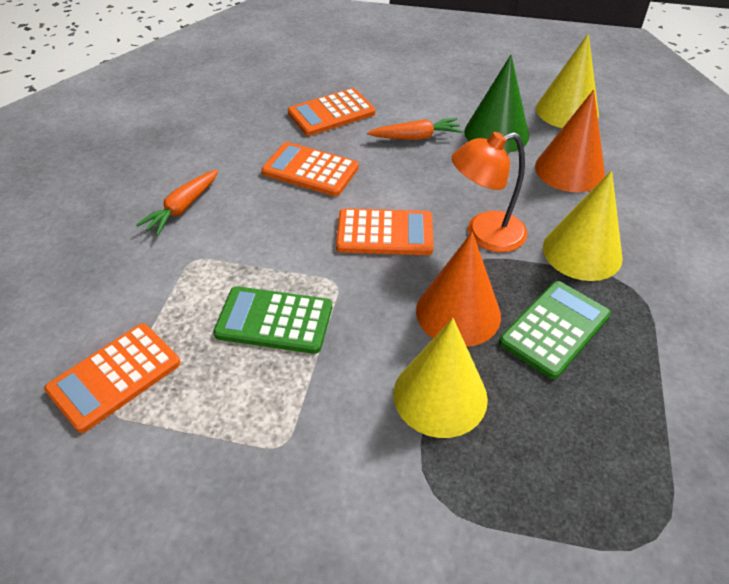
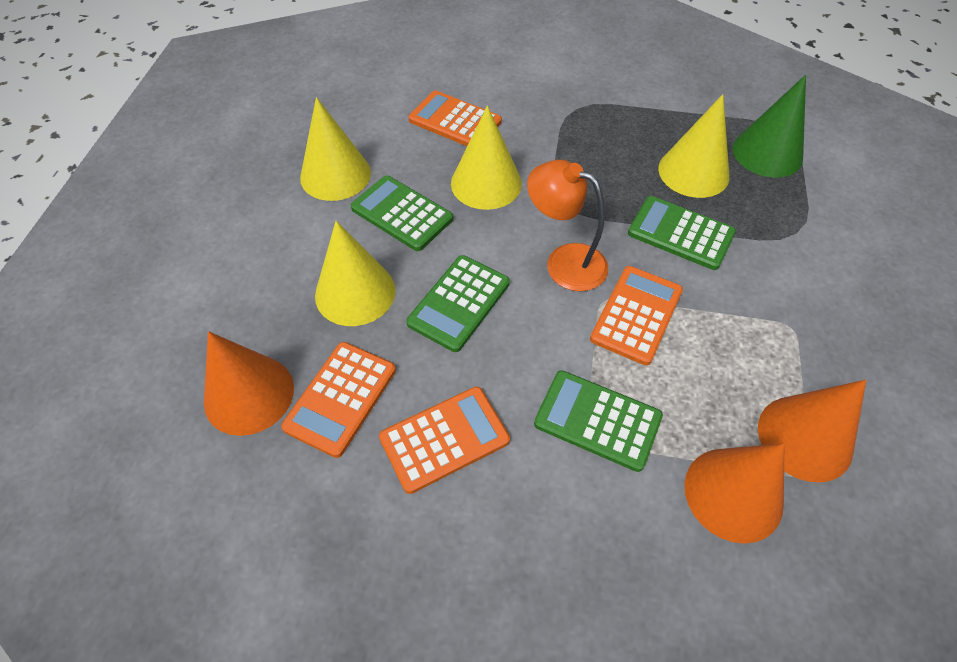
green calculator: [213,286,332,354] [499,281,611,379] = 2 -> [351,176,453,251] [406,255,510,352] [534,370,663,472] [628,196,736,270] = 4
orange carrot: [136,170,218,235] [367,118,463,140] = 2 -> none = 0
orange cone: [416,232,501,347] [535,90,605,192] = 2 -> [204,331,294,436] [684,443,785,544] [758,380,866,482] = 3
yellow cone: [393,318,488,438] [536,33,599,128] [543,170,623,281] = 3 -> [300,97,371,201] [315,221,396,326] [451,106,522,210] [658,94,729,198] = 4

